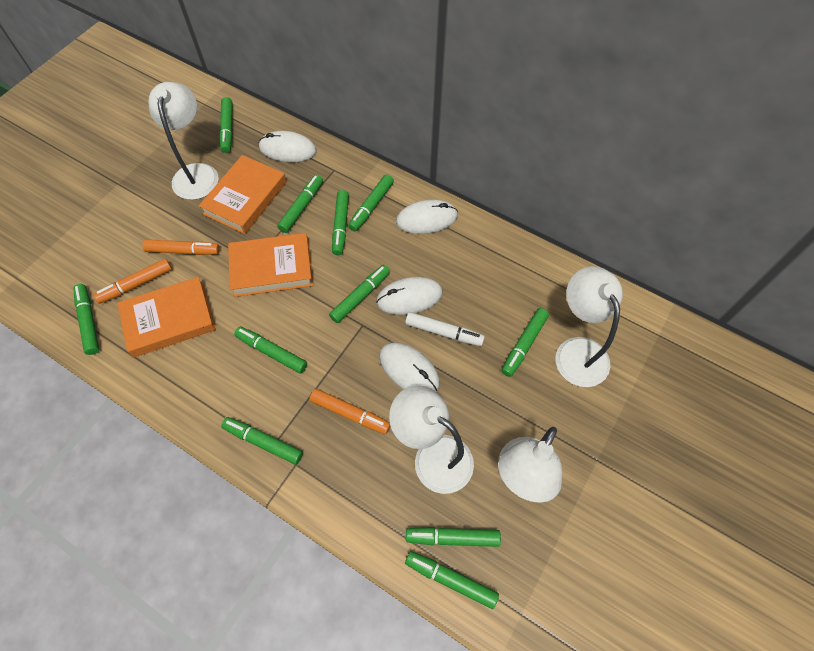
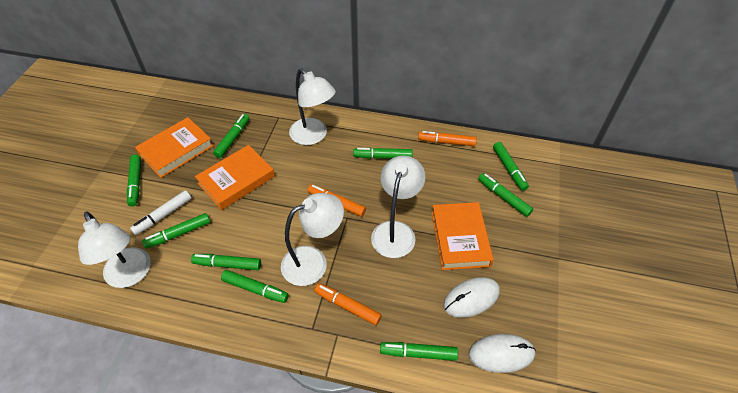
green marker: [74,284,99,355] [219,97,233,153] [221,417,303,465] [234,327,307,374] [277,175,323,233] [329,265,390,323] [332,190,349,255] [348,174,394,231] [405,551,499,609] [406,527,501,547] [502,308,549,377] = 11 -> [127,155,141,206] [142,213,210,249] [191,254,261,270] [213,114,250,158] [221,270,289,303] [353,148,413,159] [380,342,458,361] [478,173,533,217] [493,142,529,191] = 9
white mouse: [258,131,316,162] [376,277,443,315] [379,342,440,392] [396,200,458,234] = 4 -> [443,277,500,318] [469,334,536,373] = 2

